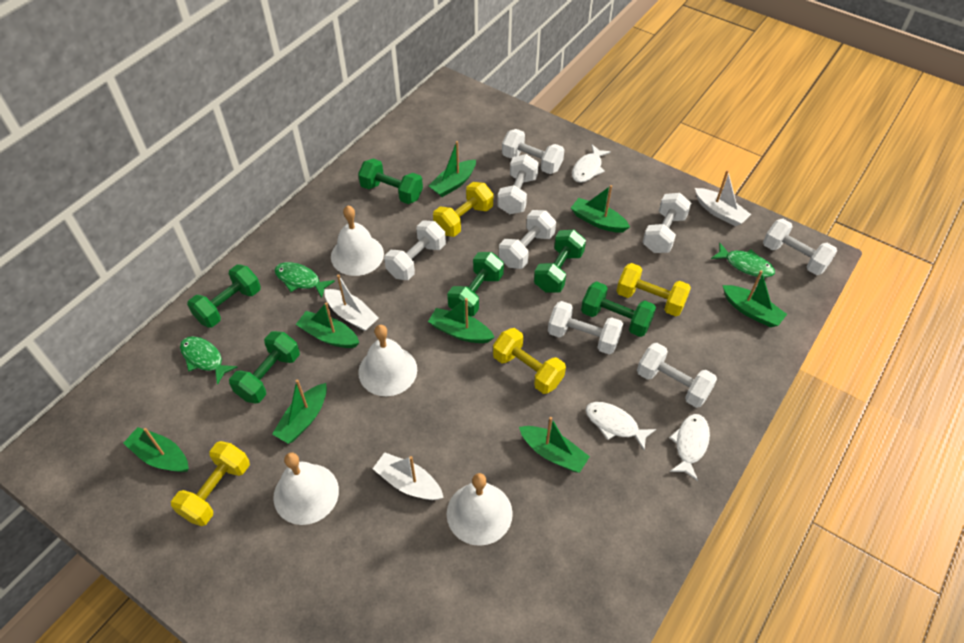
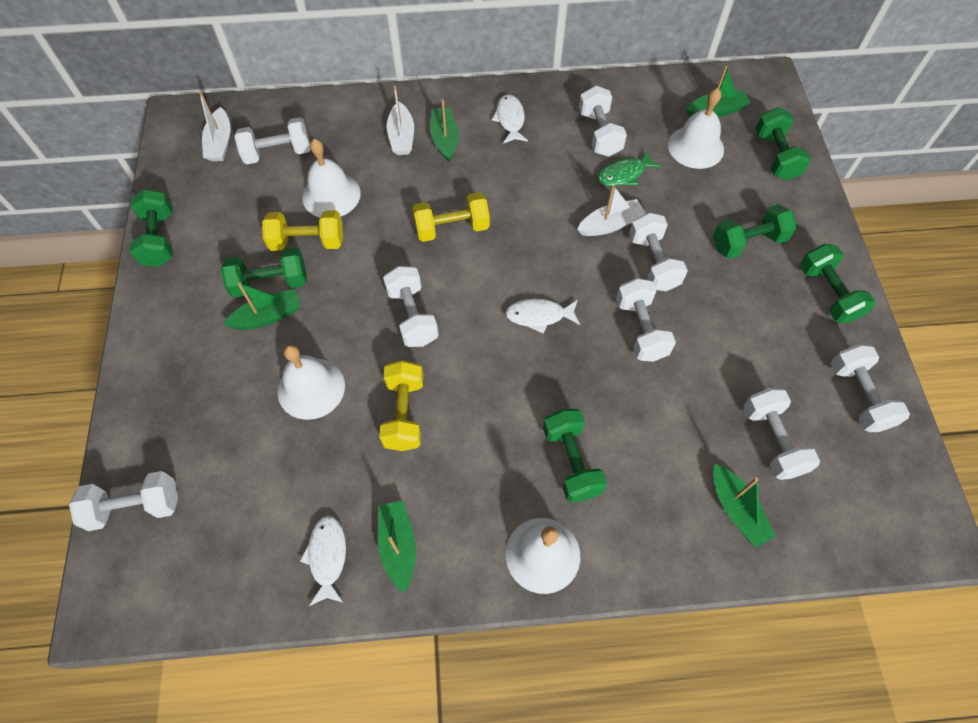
green boat: [123,427,189,472] [272,379,327,444] [296,302,359,348] [428,141,476,197] [428,298,495,343] [519,417,590,473] [571,185,630,233] [722,270,787,327] = 8 -> [222,282,301,330] [378,500,416,593] [430,99,459,162] [686,66,751,117] [713,464,776,548] = 5
green fish: [180,336,237,385] [275,262,335,298] [711,243,775,278] = 3 -> [598,150,661,186] = 1
yellow dumbbell: [171,441,250,526] [433,182,493,237] [493,328,566,394] [617,263,691,316] = 4 -> [262,210,343,251] [379,360,423,451] [412,192,490,242] = 3

